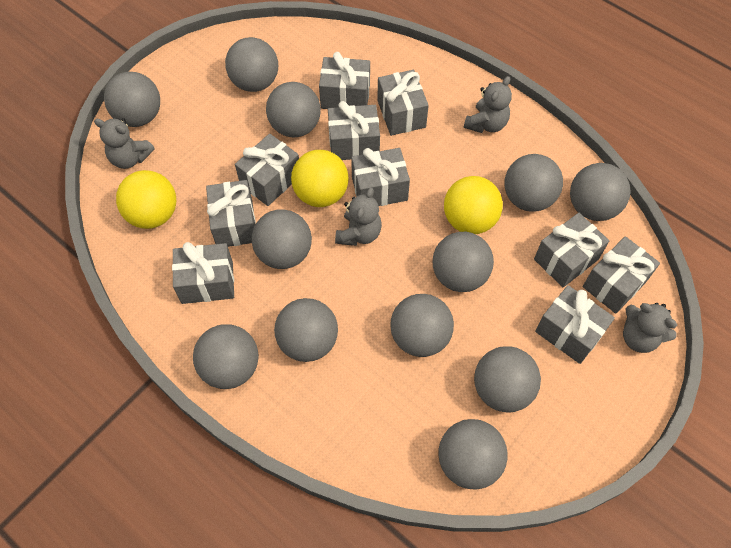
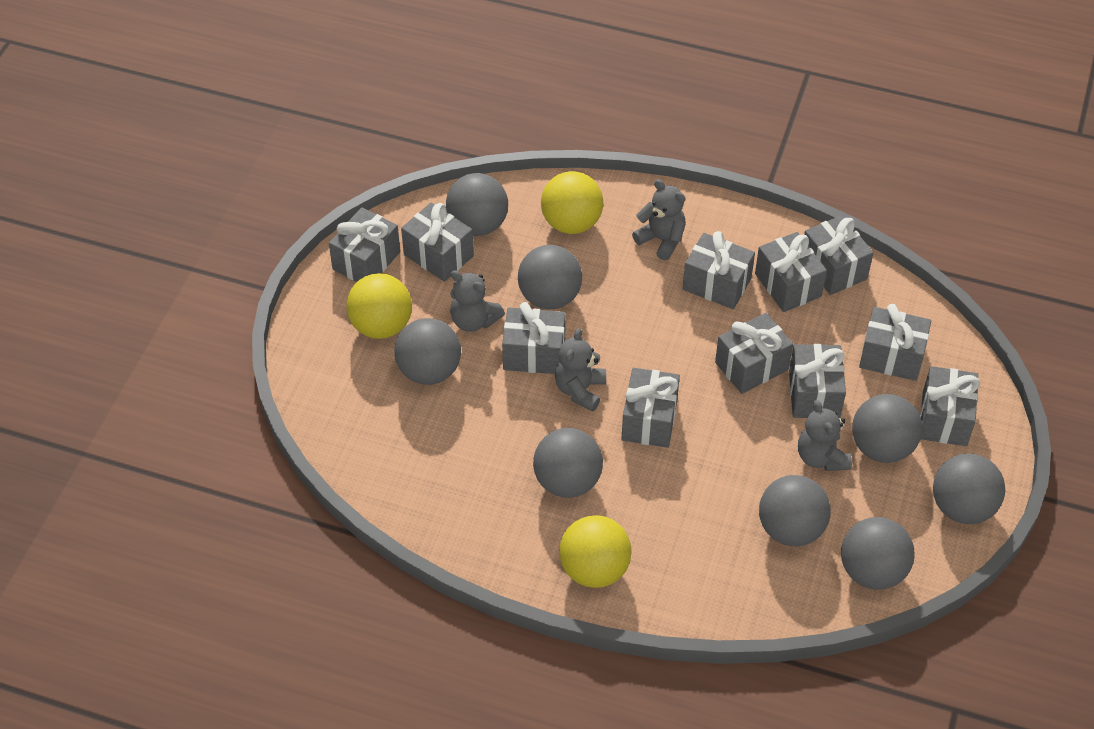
grey ball: [104,72,160,127] [193,324,259,389] [225,37,278,92] [252,209,312,269] [266,82,321,137] [274,298,338,362] [390,294,454,357] [433,232,494,292] [438,419,507,490] [474,346,541,413] [504,154,563,212] [570,163,630,221] = 12 -> [394,318,461,385] [446,173,508,236] [518,245,582,309] [533,428,603,498] [759,475,831,546] [841,517,914,590] [852,394,922,463] [933,453,1005,524] = 8
grey gift: [172,242,234,304] [206,180,256,247] [235,134,299,206] [319,52,370,109] [328,101,380,160] [351,148,410,206] [377,70,429,136] [534,213,609,287] [535,285,615,364] [583,236,660,314] = 10 -> [329,207,400,282] [401,203,474,282] [502,302,566,374] [621,368,680,448] [683,231,755,309] [715,313,793,394] [755,232,827,312] [789,344,846,418] [804,215,873,295] [859,304,931,381] [920,366,980,446] = 11

